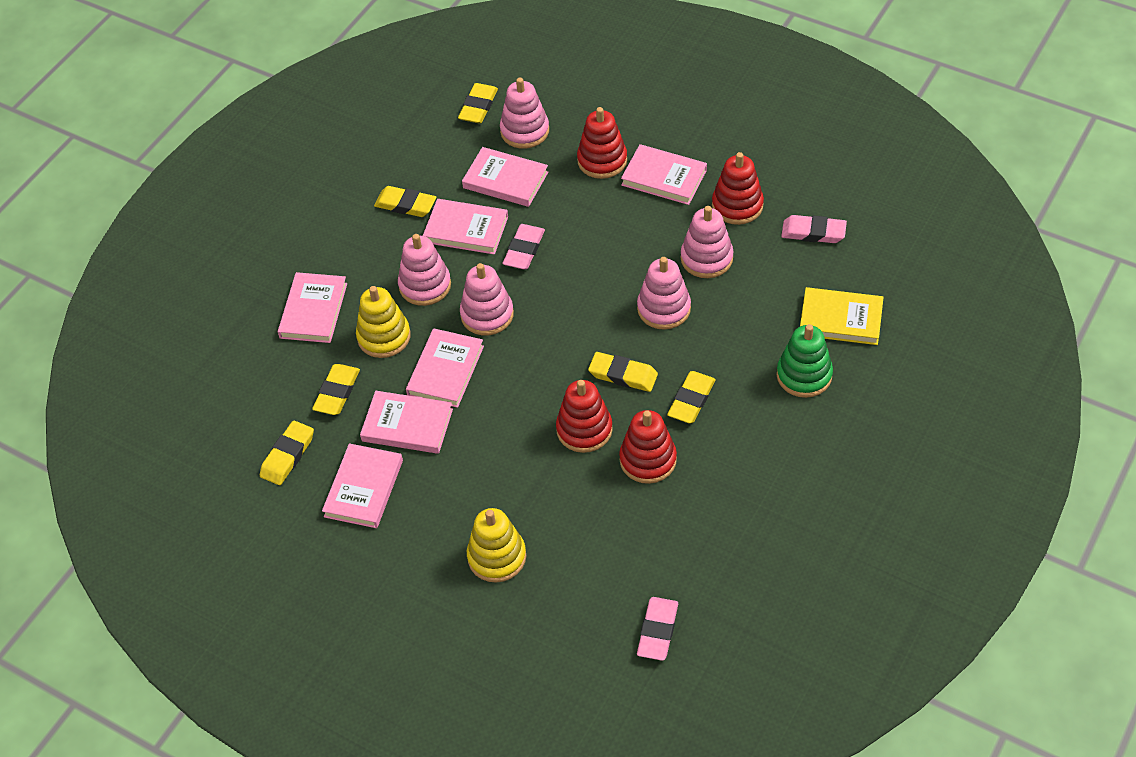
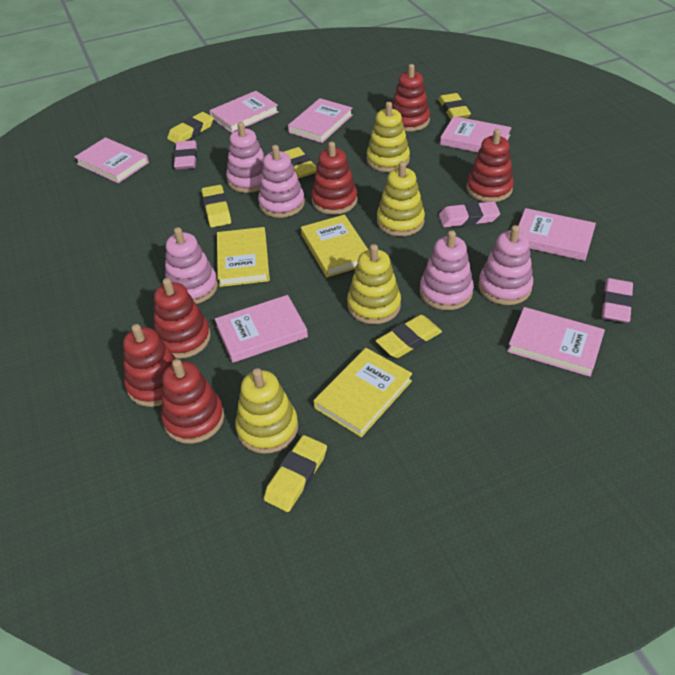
green stacking toy: [777,324,833,398] = 1 -> none = 0
red stacking toy: [556,380,613,453] [577,107,627,179] [619,410,677,484] [712,152,764,225] = 4 -> [123,324,176,407] [154,278,211,359] [161,359,224,444] [311,142,357,215] [392,64,430,131] [466,129,514,202] = 6
yellow book: [800,287,884,345] = 1 -> [217,227,270,287] [301,214,368,277] [314,348,413,437] = 3
yellow stacking toy: [356,286,410,358] [467,508,526,583] = 2 -> [235,368,298,454] [347,244,401,324] [367,102,410,172] [377,161,425,236] = 4

